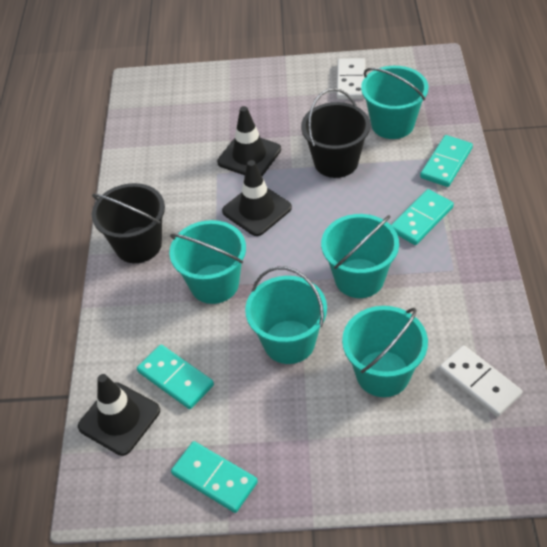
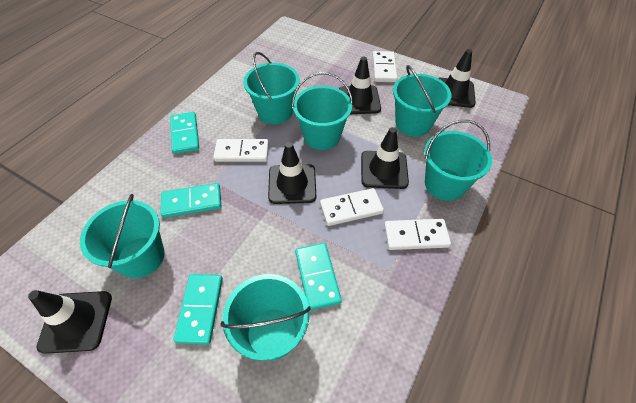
black bucket: [92,183,165,263] [301,88,370,178] = 2 -> none = 0
black traffic cone: [78,374,160,456] [217,106,281,176] [222,160,292,236] = 3 -> [28,290,112,354] [268,142,316,204] [339,57,381,114] [361,127,409,189] [438,49,476,108] = 5
turquoise bucket: [169,220,246,304] [245,266,327,364] [321,214,399,298] [342,306,428,397] [361,66,428,139] = 5 -> [80,194,165,278] [221,274,311,361] [243,52,300,124] [292,72,353,150] [393,65,451,137] [425,120,492,201] = 6
white domino: [337,58,366,99] [439,345,522,417] = 2 -> [213,139,269,162] [320,188,384,226] [373,51,397,82] [384,219,451,250] = 4

